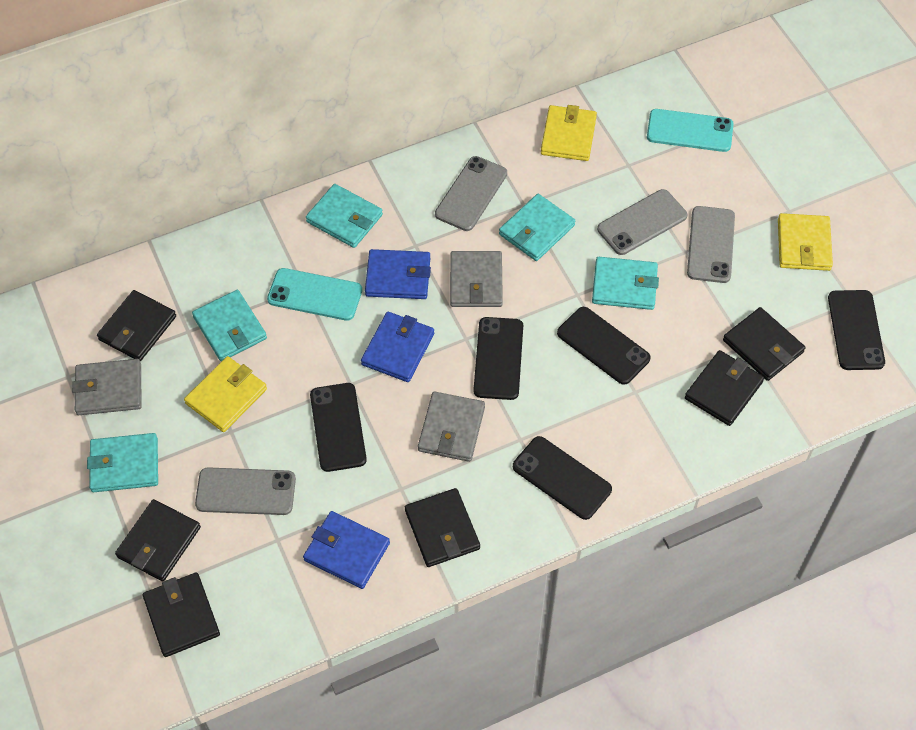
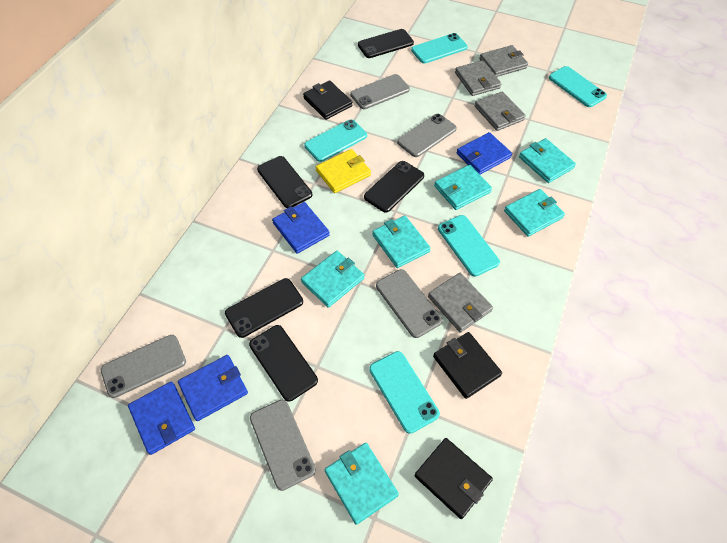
black wallet: [97,290,176,361] [115,499,201,581] [143,572,220,657] [405,488,480,567] [685,350,764,426] [723,307,805,381] = 6 -> [303,80,352,120] [415,438,493,519] [433,332,502,399] = 3
blue wallet: [303,511,390,589] [361,312,434,382] [365,249,431,299] = 3 -> [128,381,195,455] [178,355,248,421] [272,202,330,254] [457,132,512,175] = 4
grey phone: [195,467,296,515] [435,156,507,231] [597,189,687,255] [687,206,735,283] = 4 -> [101,335,186,398] [250,400,316,491] [350,74,410,109] [376,269,443,338] [397,114,457,157] = 5
grey wallet: [72,359,142,415] [418,391,485,462] [450,251,503,307] = 3 -> [428,273,493,333] [455,60,501,96] [475,91,526,131] [479,45,528,77] = 4
turquoise phone: [267,268,362,321] [647,109,734,152] = 2 -> [304,119,367,162] [369,351,440,434] [411,33,468,64] [438,215,500,277] [549,66,607,107] = 5
turquoise wallet: [87,433,158,492] [192,290,267,361] [306,184,383,248] [499,194,575,261] [592,257,659,310] = 5 -> [301,251,364,308] [325,443,399,525] [372,215,431,268] [434,165,492,210] [504,189,565,237] [519,138,576,183] = 6
yellow wallet: [184,356,267,432] [541,105,597,161] [778,213,833,271] = 3 -> [316,149,371,193] = 1

